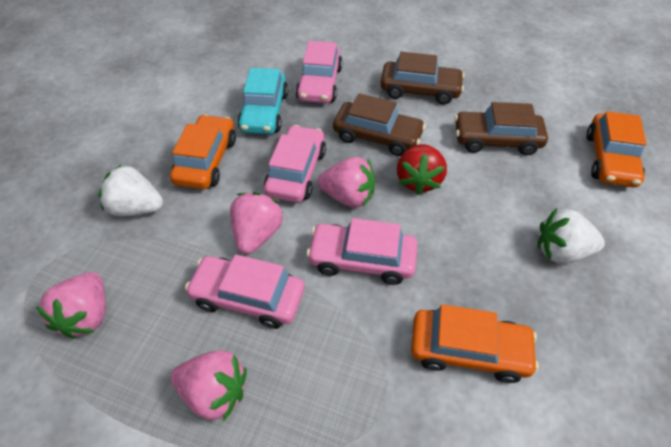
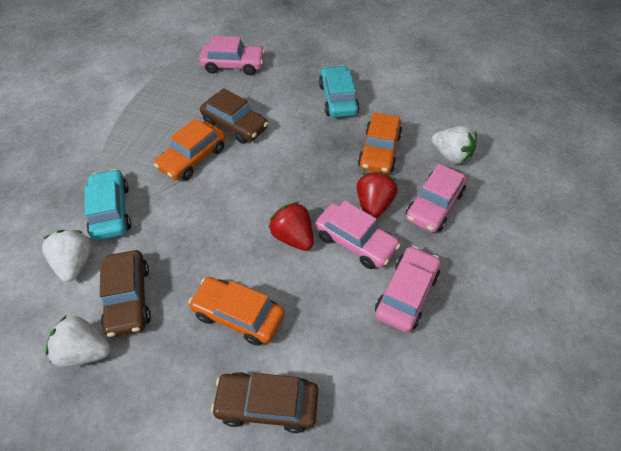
pink strawberry: [36,272,106,339] [171,351,247,421] [230,192,283,254] [317,157,375,208] = 4 -> none = 0
red strawberry: [397,144,447,195] = 1 -> [269,202,313,251] [356,172,398,218] = 2
turquoise car: [237,68,288,134] = 1 -> [85,169,131,240] [319,65,360,118] = 2
white strawberry: [99,165,163,216] [537,208,605,264] = 2 -> [42,230,92,282] [45,316,110,367] [432,126,477,164] = 3

